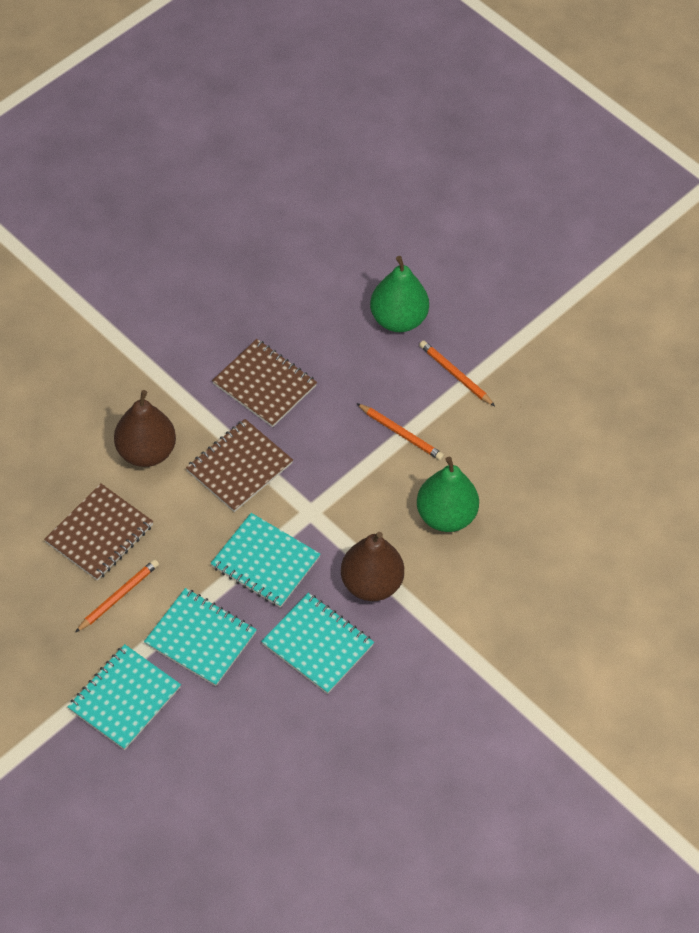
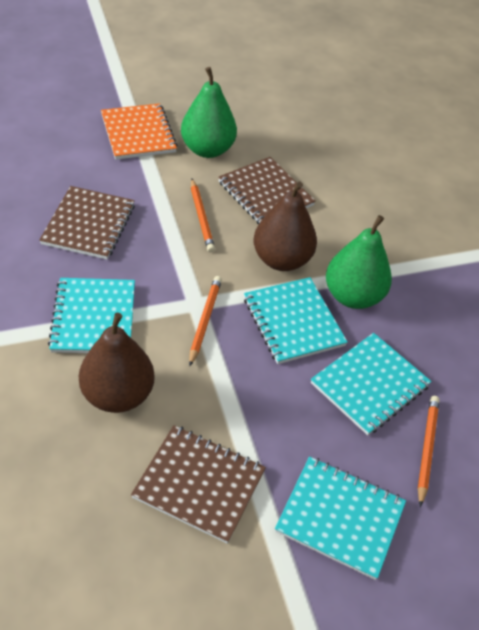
orange notebook: none = 0 -> [101,103,178,160] = 1

